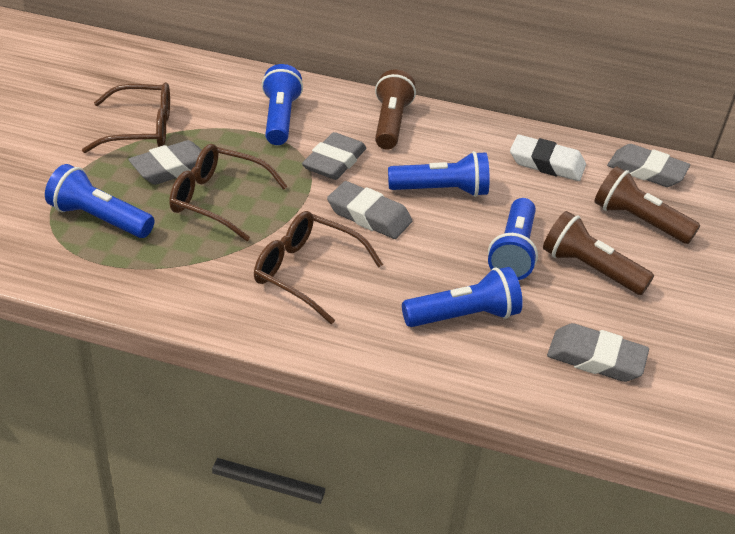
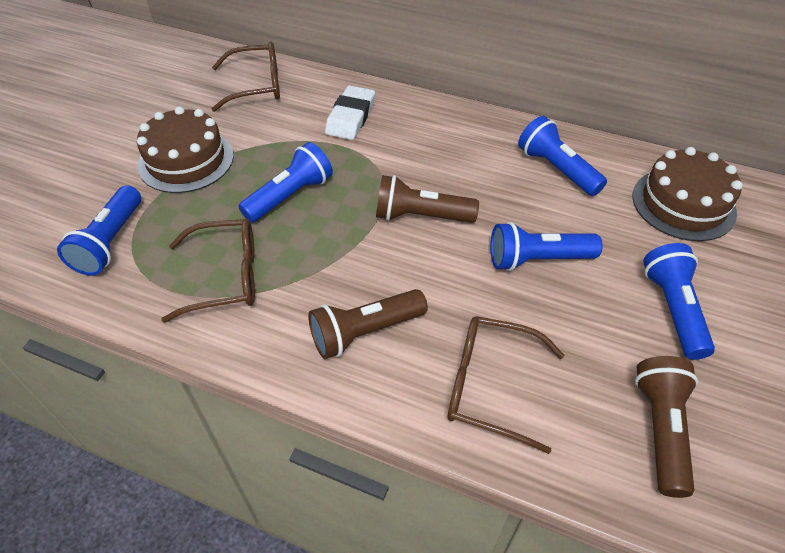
brown cake: none = 0 -> [137,106,234,193] [632,147,743,241] = 2
grey eraser: [128,140,202,185] [302,132,366,180] [327,181,412,239] [547,323,649,382] [607,144,690,187] = 5 -> none = 0

